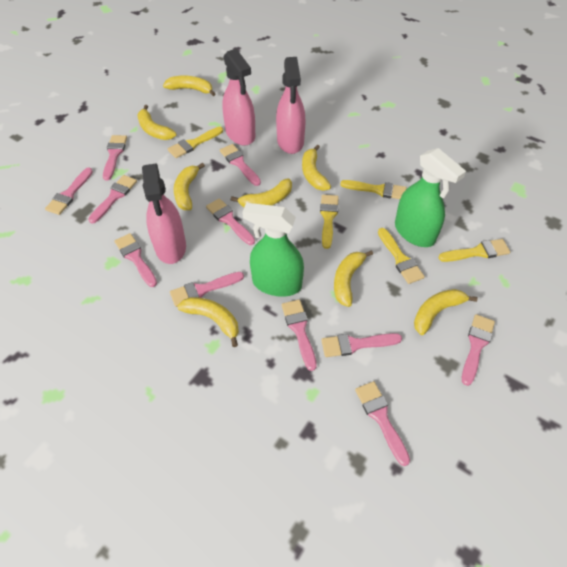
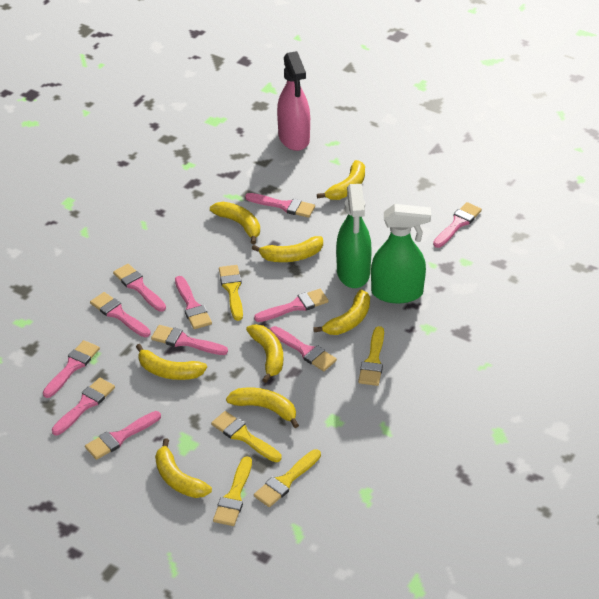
pink spray bottle: [142,164,186,264] [222,49,255,146] [276,57,306,154] = 3 -> [277,51,310,151] = 1

